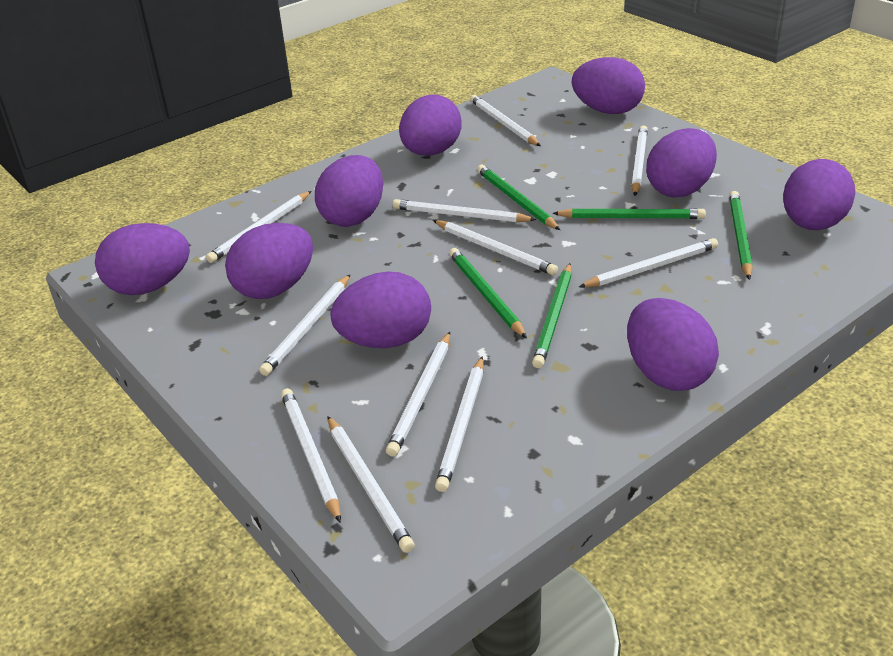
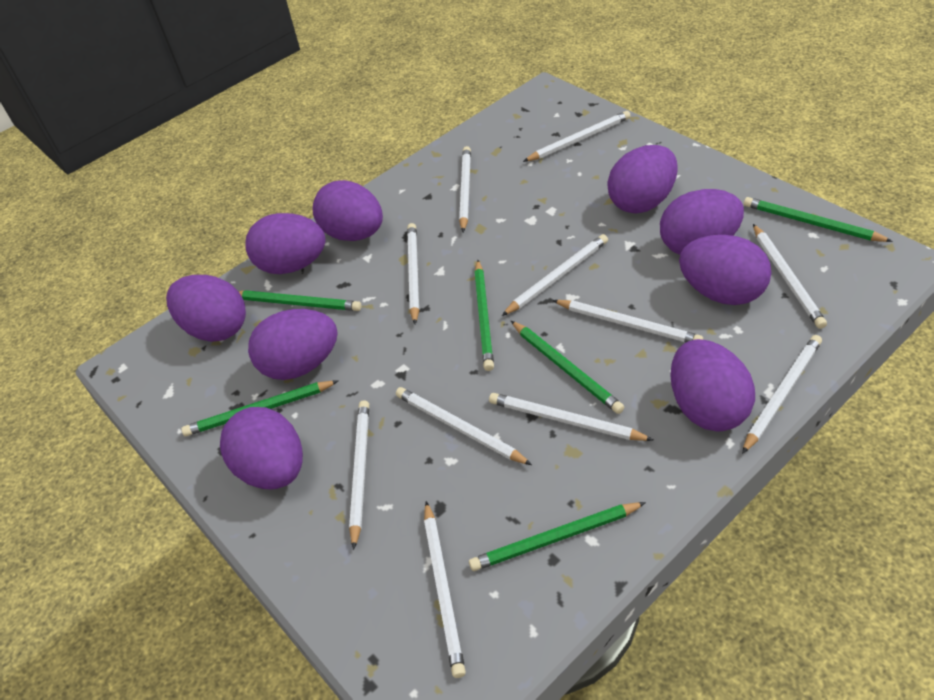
green pencil: [449,248,527,338] [477,165,560,230] [532,263,572,368] [553,208,706,219] [729,191,753,280] = 5 -> [182,381,338,436] [238,290,361,311] [469,502,646,571] [474,260,494,371] [511,321,624,414] [744,197,893,242] = 6

